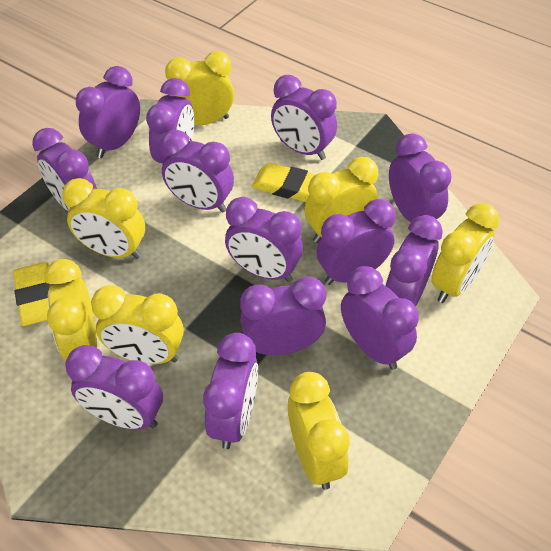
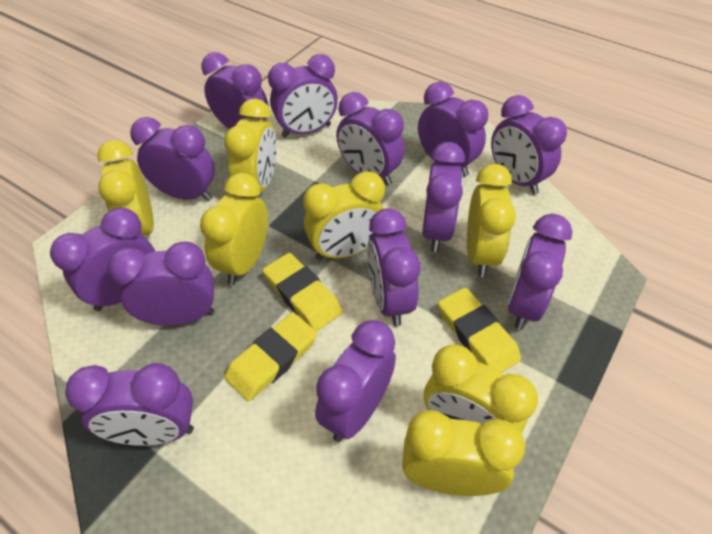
yellow eraser: [13,262,50,326] [251,163,316,202] = 2 -> [224,312,317,402] [263,253,342,331] [438,288,521,373] = 3

